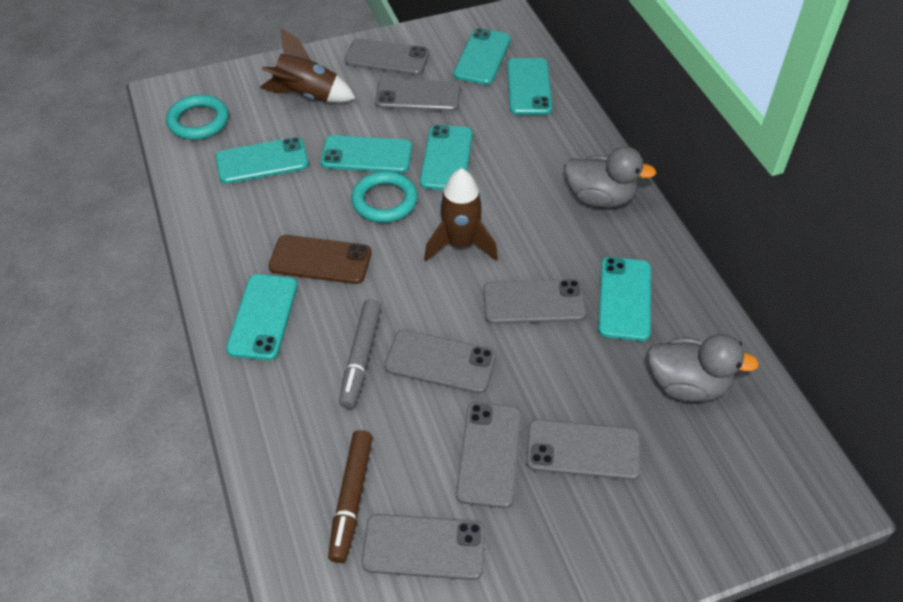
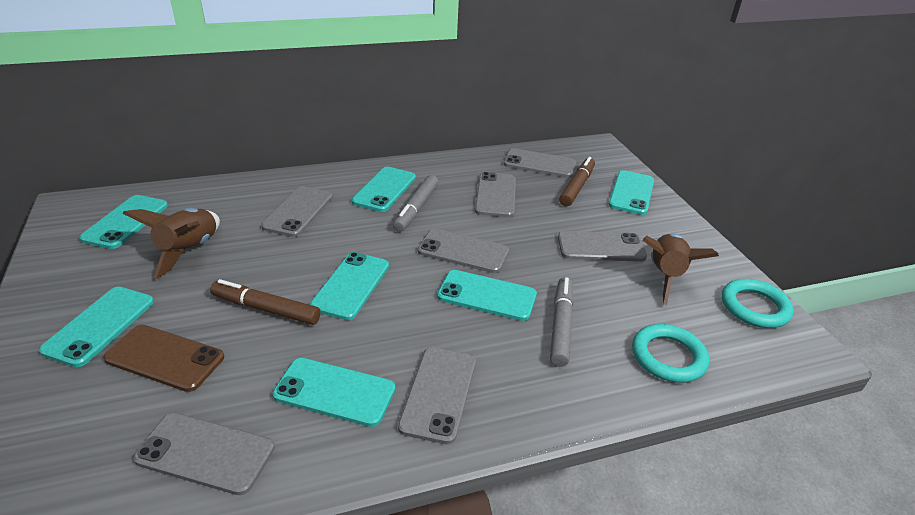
brown marker: [328,430,373,563] = 1 -> [210,279,321,325] [559,157,595,206] = 2
grey duck: [564,146,656,208] [647,334,759,402] = 2 -> none = 0
grey marker: [339,299,381,409] = 1 -> [393,175,439,232] [550,277,574,367] = 2

